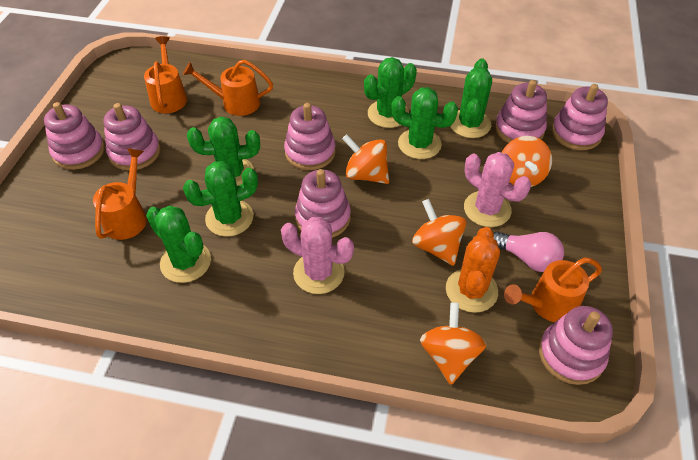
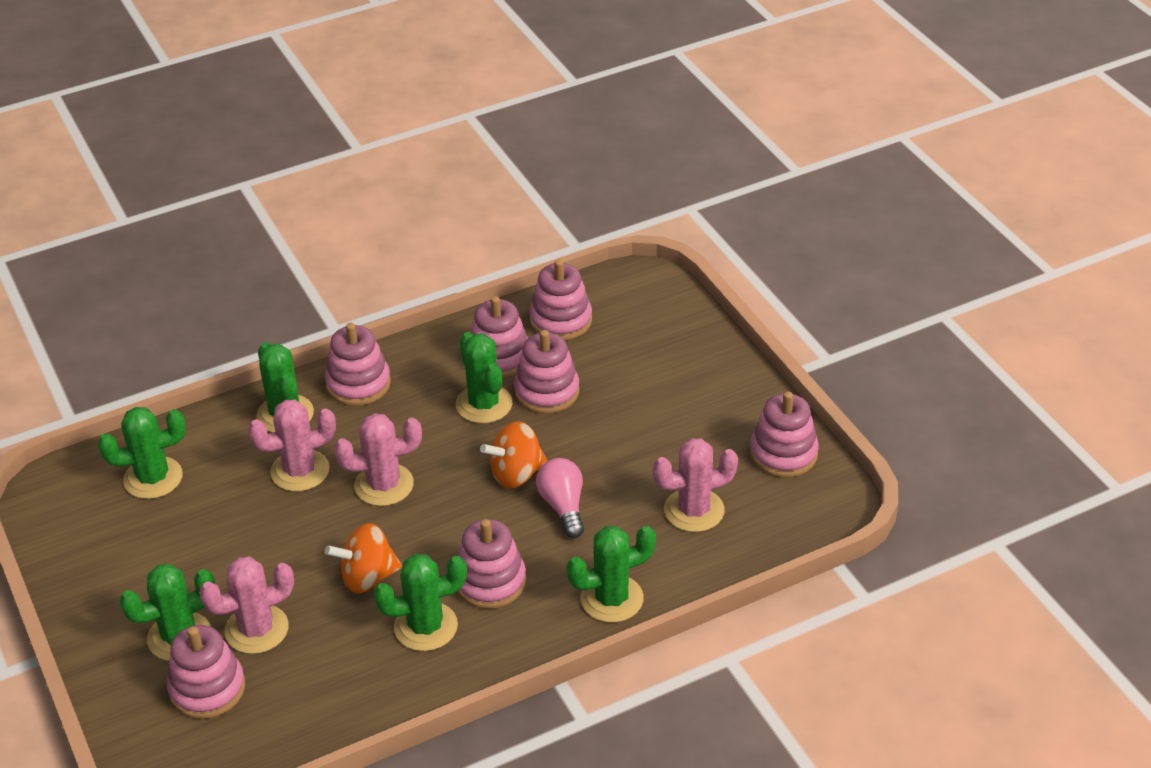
orange cactus: [446,227,500,313] = 1 -> none = 0
orange spinning top: [342,134,389,184] [412,199,466,266] [420,303,486,385] [502,136,552,187] = 4 -> [325,523,402,593] [480,421,547,488] = 2
orange watering can: [93,148,147,240] [144,36,187,113] [183,60,273,116] [504,258,602,322] = 4 -> none = 0
pink cactus: [281,217,354,294] [464,152,531,227] = 2 -> [199,557,294,654] [248,400,336,492] [334,413,422,506] [653,438,738,532] = 4

